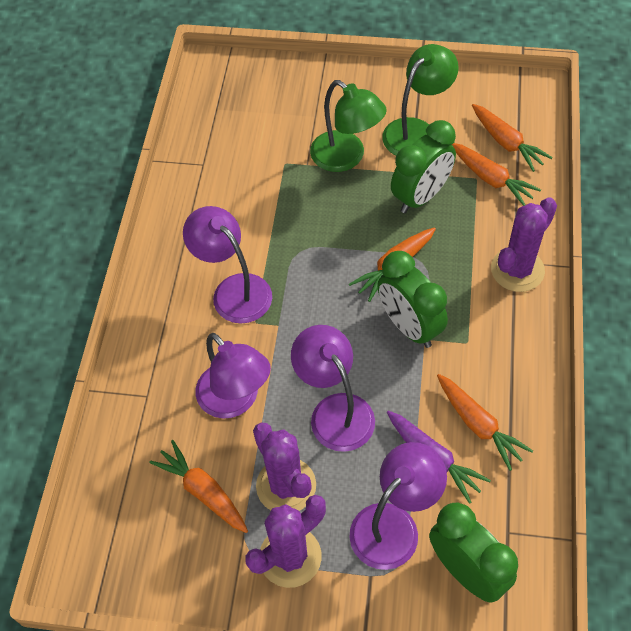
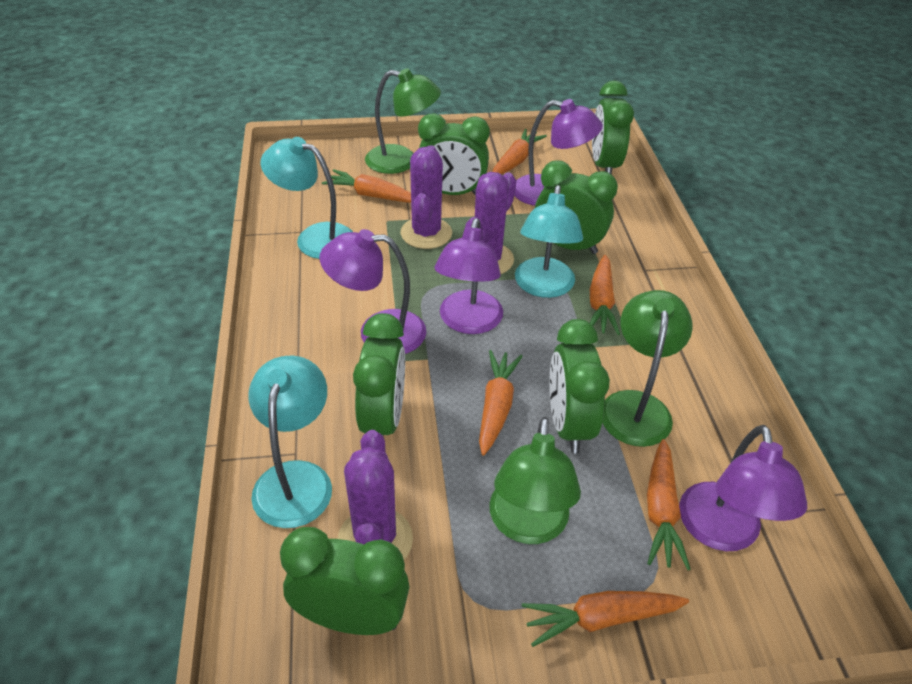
green clock: [377,251,448,348] [391,120,456,213] [429,503,518,603] = 3 -> [280,527,409,635] [353,313,405,435] [418,113,490,196] [535,161,618,254] [549,319,610,454] [592,80,634,175] = 6
green lamp: [310,80,387,172] [382,44,459,155] = 2 -> [365,68,441,174] [489,417,581,544] [602,290,693,447] = 3
orange carrot: [150,440,248,533] [349,227,436,302] [437,374,533,471] [452,143,541,206] [472,104,552,172] = 5 -> [322,169,411,203] [479,350,523,456] [492,129,547,175] [522,591,689,647] [590,255,620,335] [647,439,691,570] = 6
purple carrot: [387,411,491,504] = 1 -> none = 0
turquoise lamp: none = 0 -> [248,355,332,528] [261,137,353,259] [515,185,583,298] = 3

